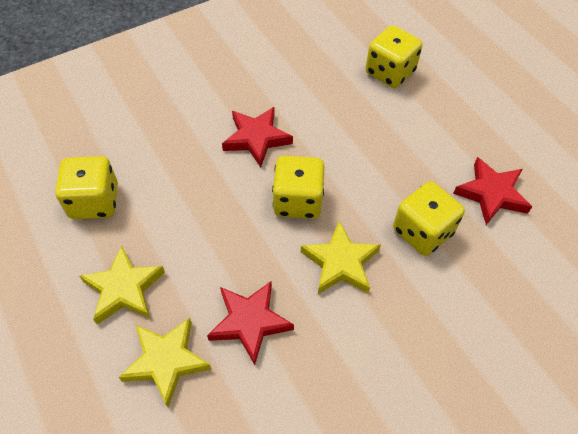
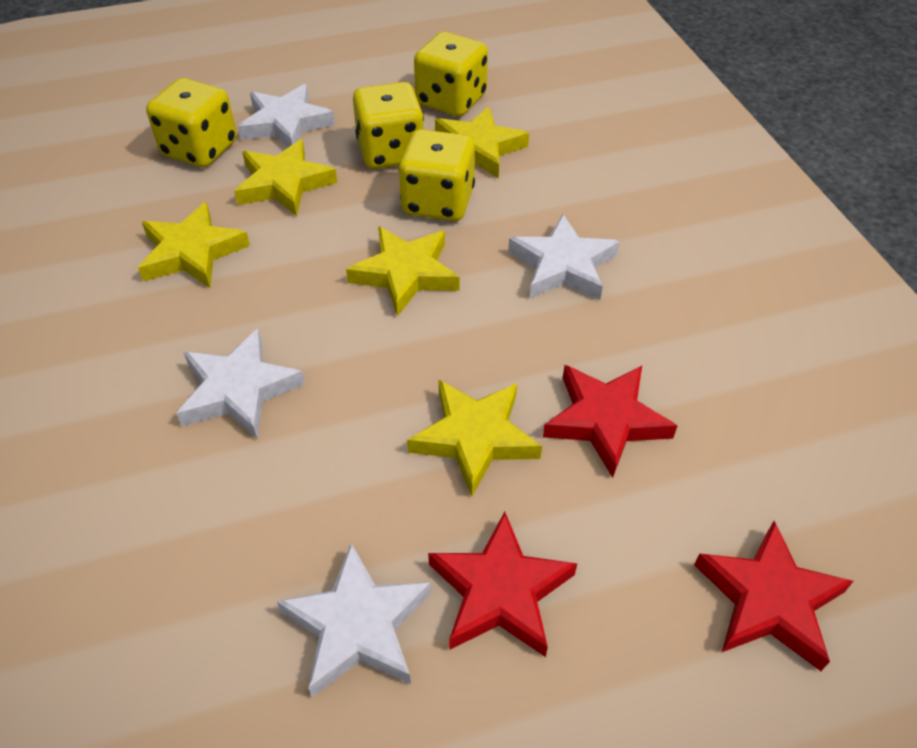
white star: none = 0 -> [176,329,305,439] [238,84,335,147] [277,543,431,697] [508,214,620,300] = 4
yellow star: [79,245,165,325] [119,318,211,408] [301,221,381,294] = 3 -> [138,202,250,288] [234,139,337,216] [346,226,459,316] [407,380,542,496] [435,107,529,179] = 5

